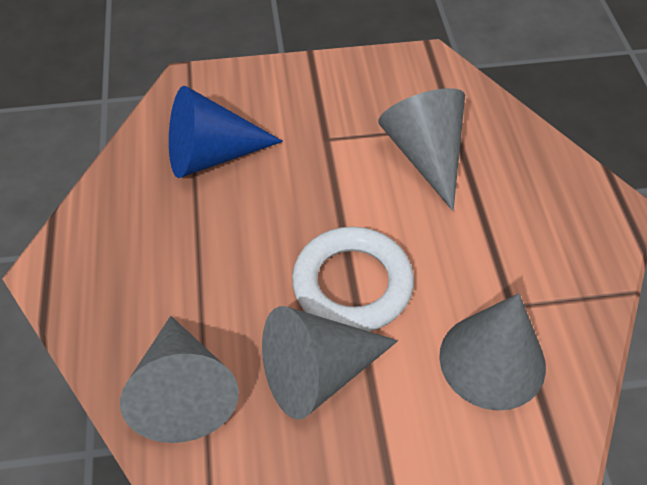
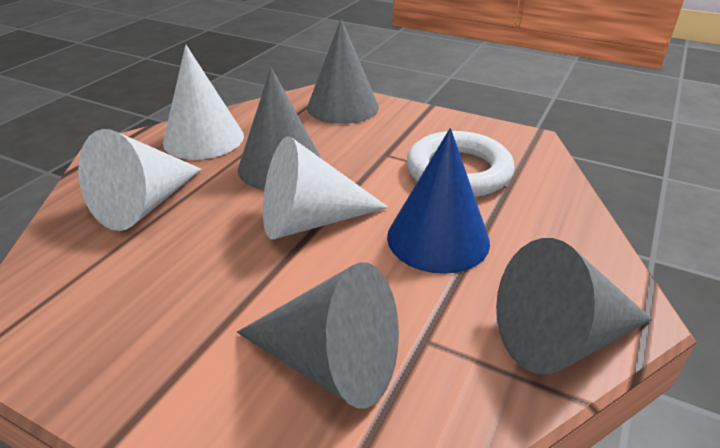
white cone: none = 0 -> [78,129,202,231] [163,45,244,160] [263,136,389,239] = 3

